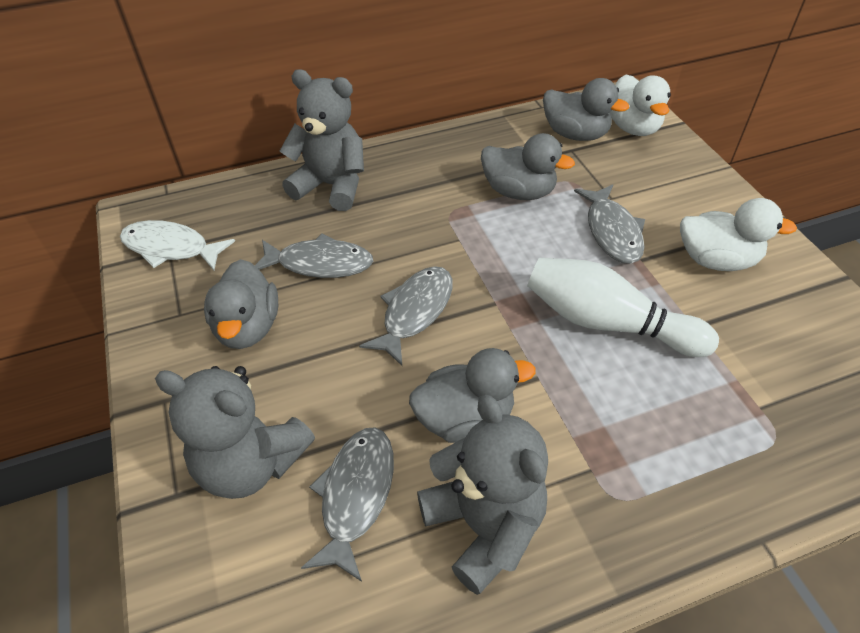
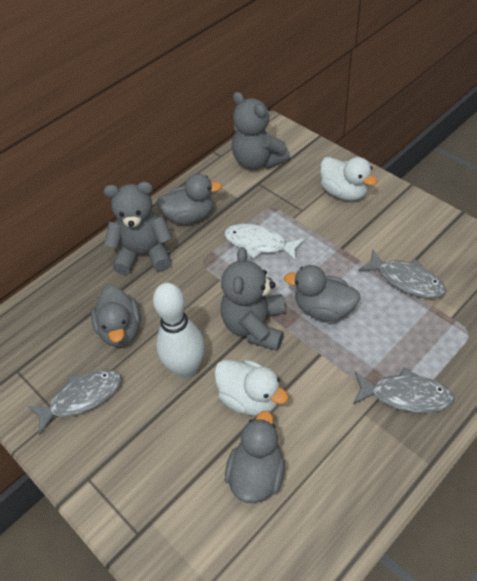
grey fish: [255,234,373,278] [301,427,394,582] [359,266,453,366] [574,184,645,264] = 4 -> [27,369,122,436] [353,367,455,413] [358,250,446,299] = 3

